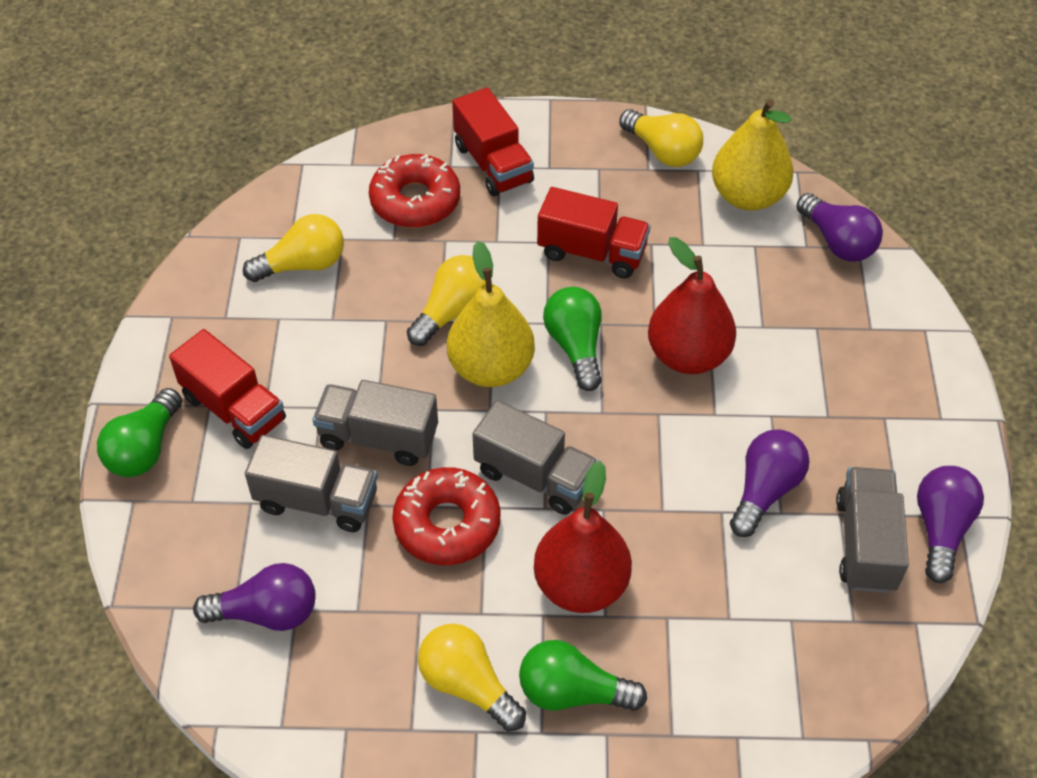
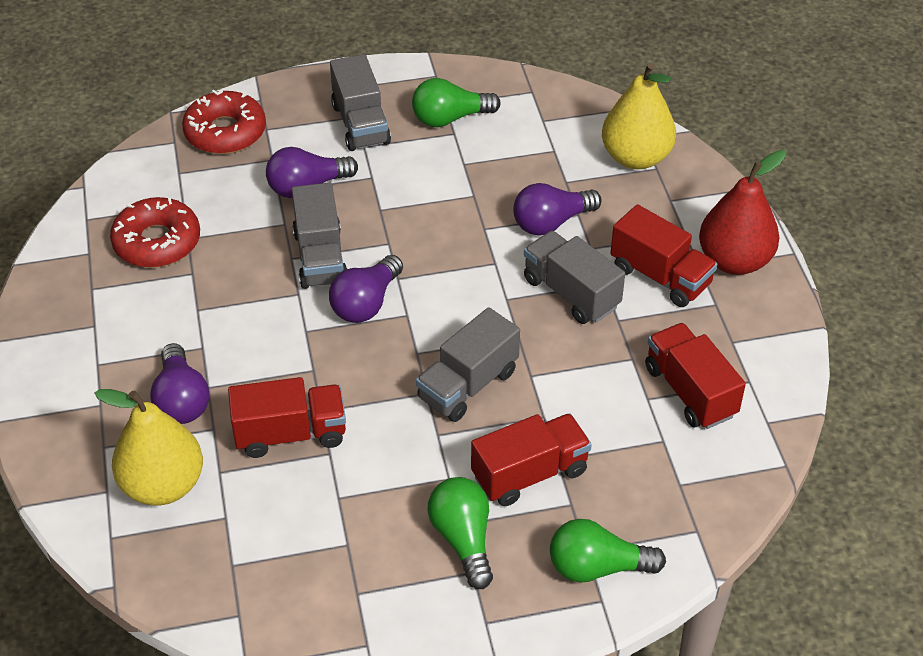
red pear: [534,461,632,613] [648,237,736,374] = 2 -> [699,150,786,275] = 1
red truck: [169,329,286,449] [452,87,534,197] [537,187,650,278] = 3 -> [228,377,346,458] [471,413,592,506] [610,204,717,307] [645,323,746,429] = 4
yellow light bulb: [243,214,344,282] [407,255,492,346] [418,624,526,731] [619,109,703,167] = 4 -> none = 0

